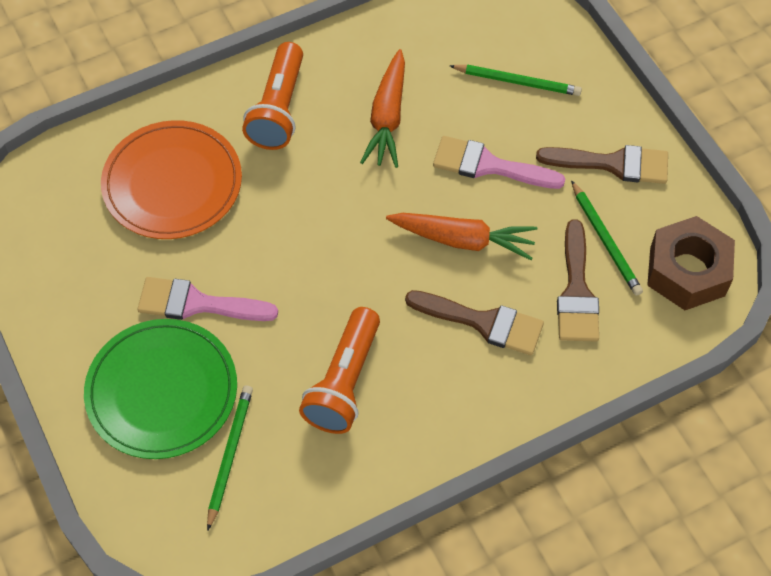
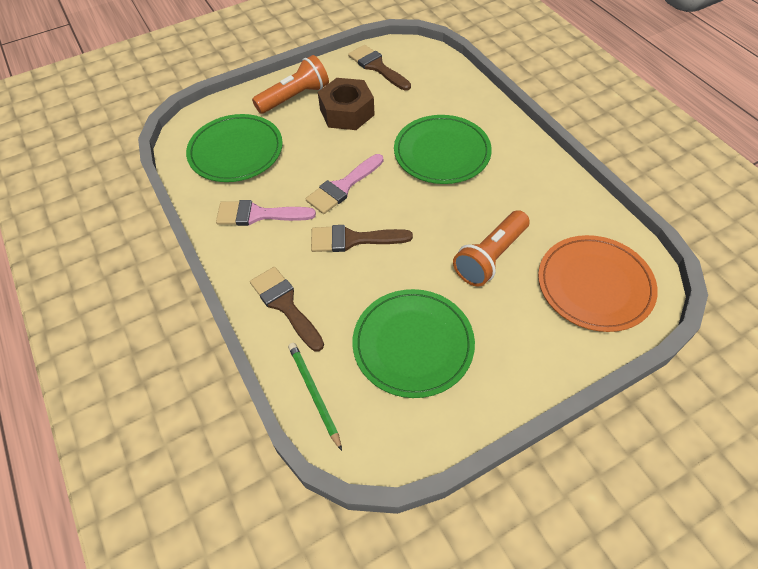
green pencil: [207,386,253,531] [450,65,582,96] [571,180,643,296] = 3 -> [288,343,342,451] = 1
green plate: [84,319,237,459] = 1 -> [186,114,283,182] [352,289,475,398] [394,115,492,184] = 3
orange carrot: [360,49,405,168] [386,213,537,260] = 2 -> none = 0

